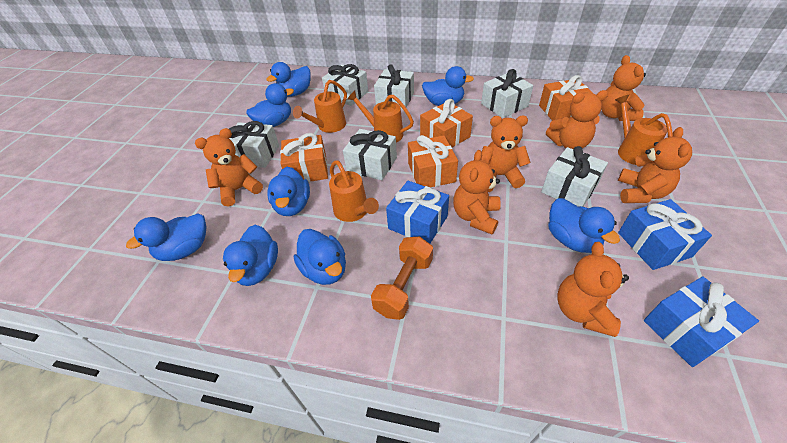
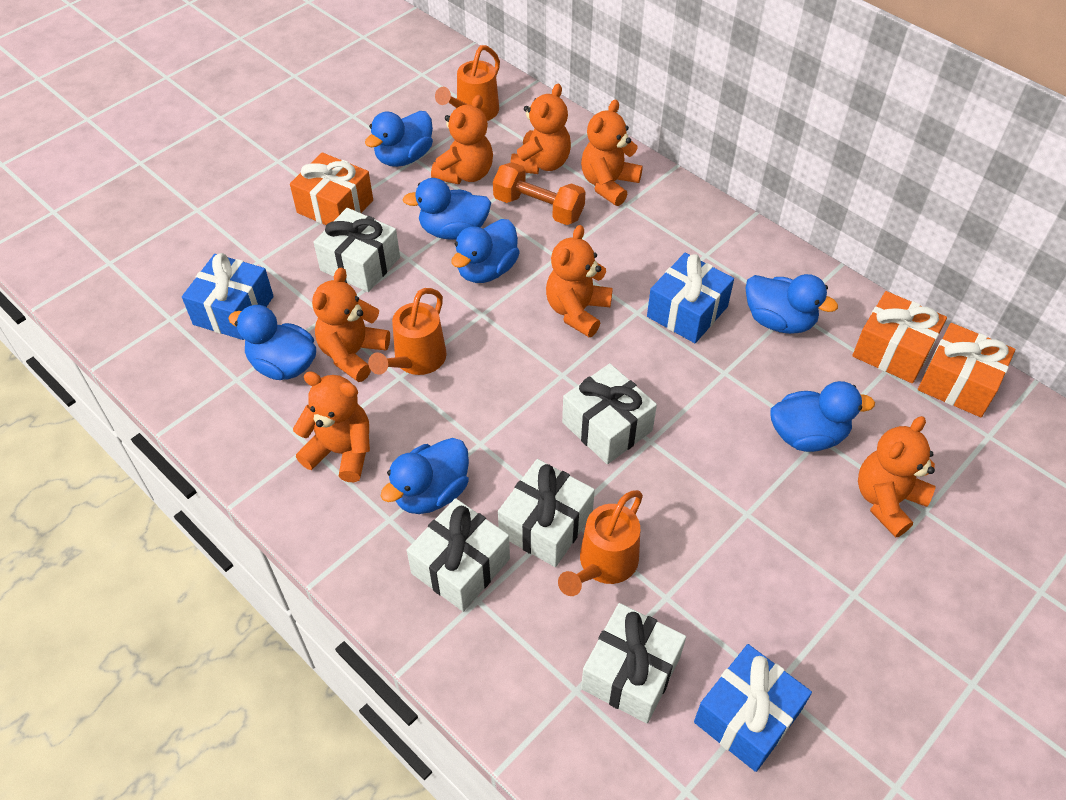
blue duck: [126,213,206,261] [223,225,278,286] [246,83,294,127] [266,62,311,97] [267,167,310,216] [294,229,346,285] [422,66,474,106] [548,198,620,253] = 8 -> [228,305,316,380] [365,111,433,167] [381,438,469,514] [403,178,491,240] [452,219,520,283] [745,274,838,334] [770,381,875,452] = 7
orange gift: [280,133,328,182] [408,135,458,187] [420,99,473,147] [539,75,593,121] = 4 -> [290,152,373,225] [852,291,947,383] [918,323,1015,417] = 3
orange watering can: [293,80,347,133] [329,160,379,222] [347,91,414,142] [615,95,673,165] = 4 -> [368,288,447,375] [435,45,500,121] [558,490,643,596] = 3
white gift: [229,121,279,168] [322,64,368,106] [343,129,397,180] [374,64,414,110] [481,69,533,118] [541,146,608,207] = 6 -> [314,208,400,292] [407,498,510,612] [498,459,595,567] [562,363,657,464] [581,603,686,724] = 5

